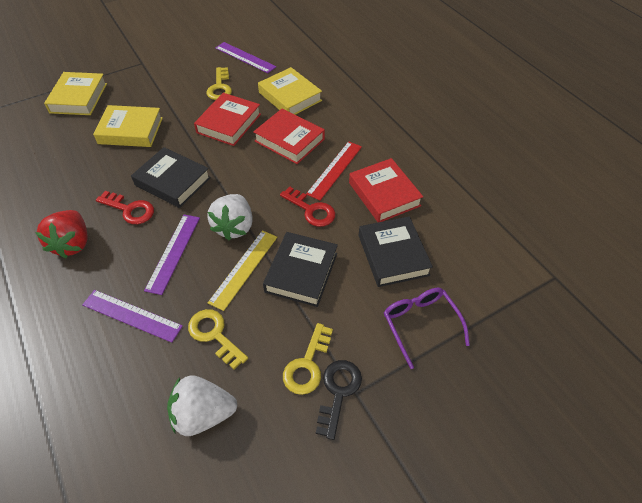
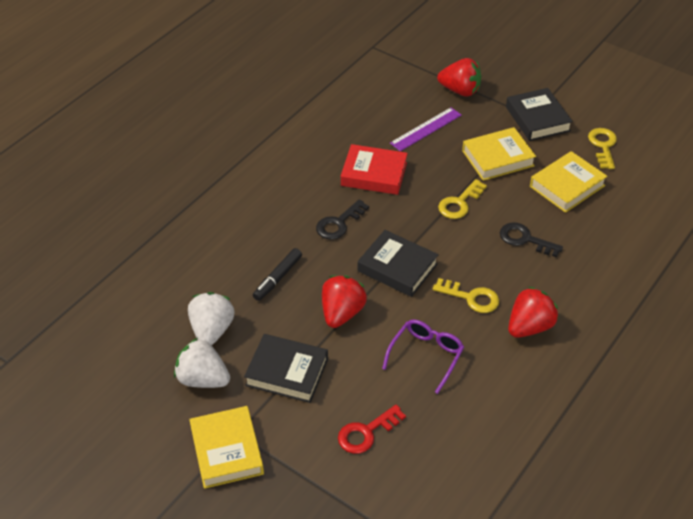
black key: [316,360,362,440] = 1 -> [316,199,369,240] [500,222,563,257] = 2
black marker: none = 0 -> [253,248,302,301] = 1
purple ruler: [82,290,183,343] [144,215,200,295] [215,42,276,73] = 3 -> [390,107,462,151] = 1
red book: [194,93,261,146] [253,108,325,164] [349,158,423,222] = 3 -> [341,144,408,195] = 1
red key: [96,191,154,224] [280,187,336,227] = 2 -> [338,404,406,454] = 1
red ruler: [306,141,362,201] = 1 -> none = 0
red strawberry: [35,210,88,258] = 1 -> [322,275,367,328] [437,58,481,97] [508,287,558,338] = 3
yellow ruler: [208,230,277,311] = 1 -> none = 0

